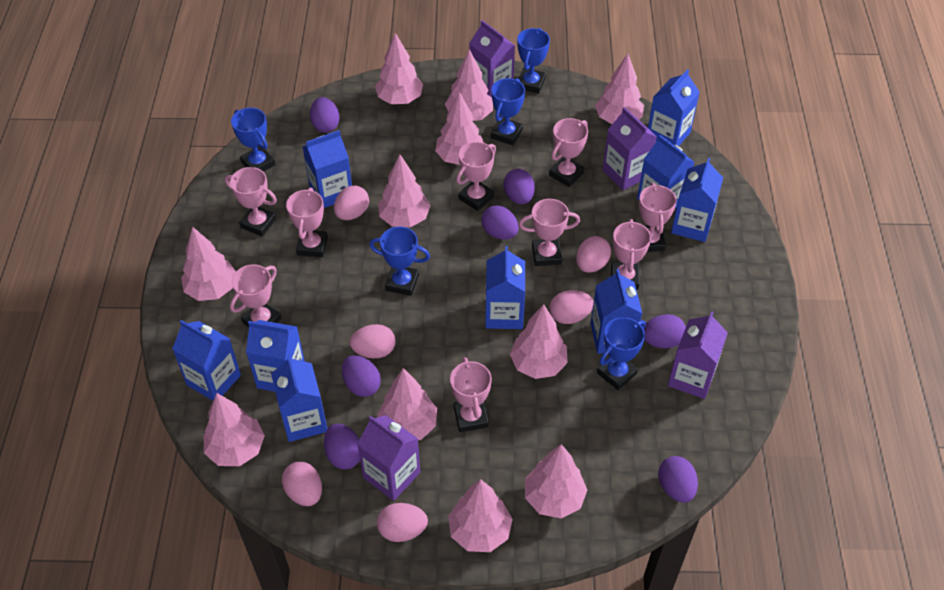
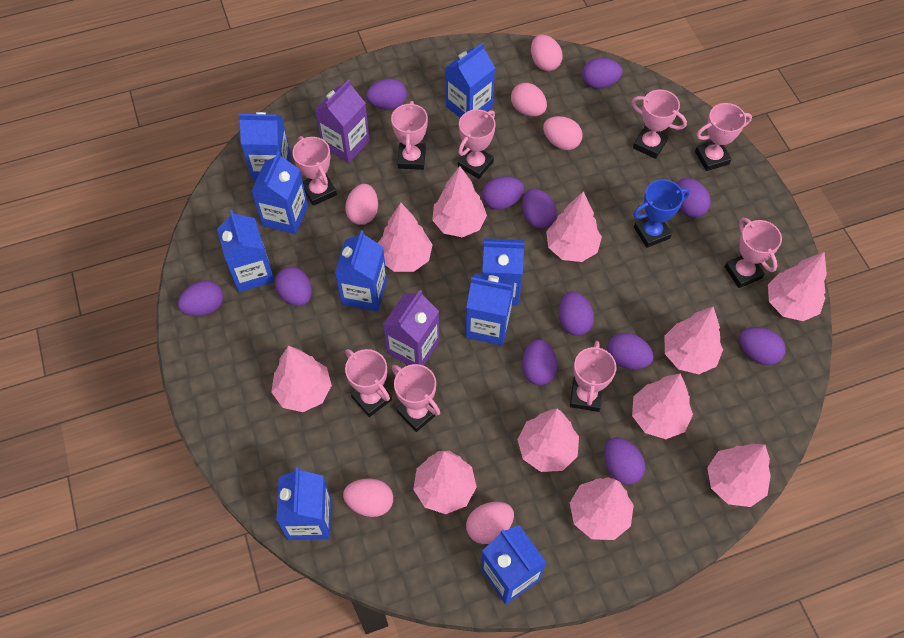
blue trophy: [231,108,275,172] [369,226,430,296] [491,78,525,145] [517,28,550,94] [597,317,646,390] = 5 -> [633,179,690,248] = 1
purple carton: [357,415,420,501] [469,20,515,98] [603,107,657,190] [668,311,728,399] = 4 -> [315,80,370,163] [383,290,439,366] = 2
purple egg: [310,97,339,133] [324,424,360,470] [342,355,381,397] [481,206,519,240] [504,169,535,204] [644,314,686,348] [658,456,698,503] = 7 -> [178,280,223,316] [275,267,312,306] [366,78,407,110] [482,176,524,210] [522,188,557,229] [522,339,558,386] [559,291,594,336] [582,58,622,89] [604,437,645,485] [607,332,654,369] [677,178,711,218] [740,327,786,365] = 12

